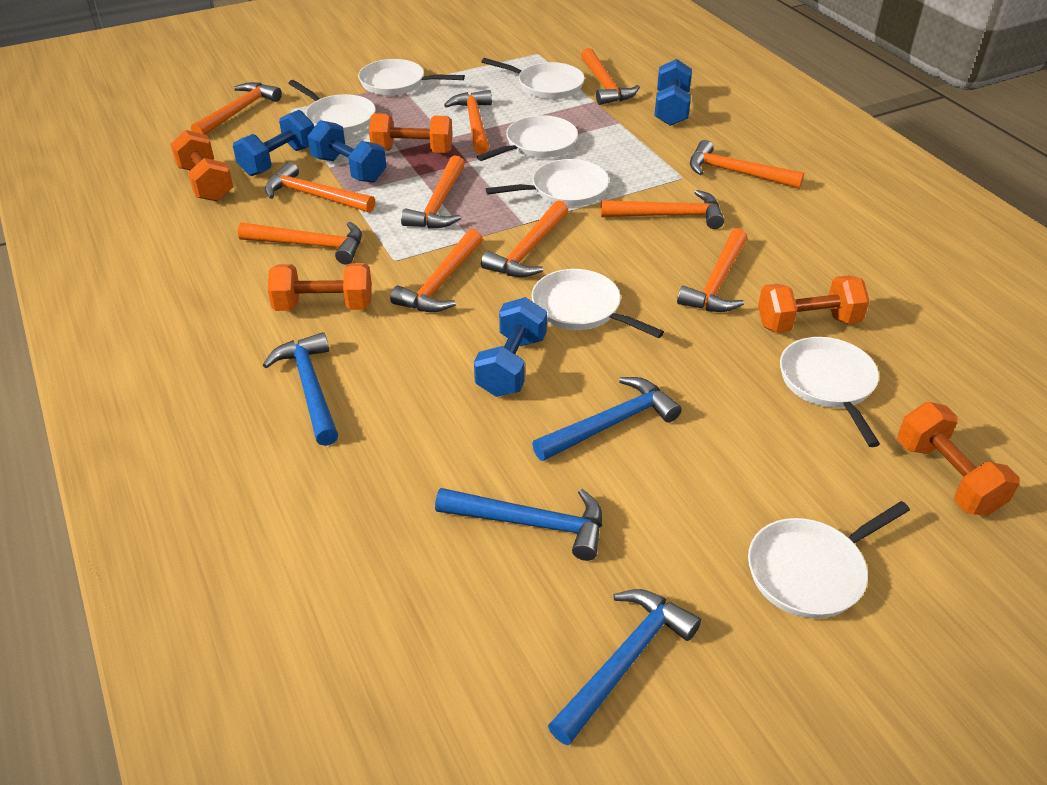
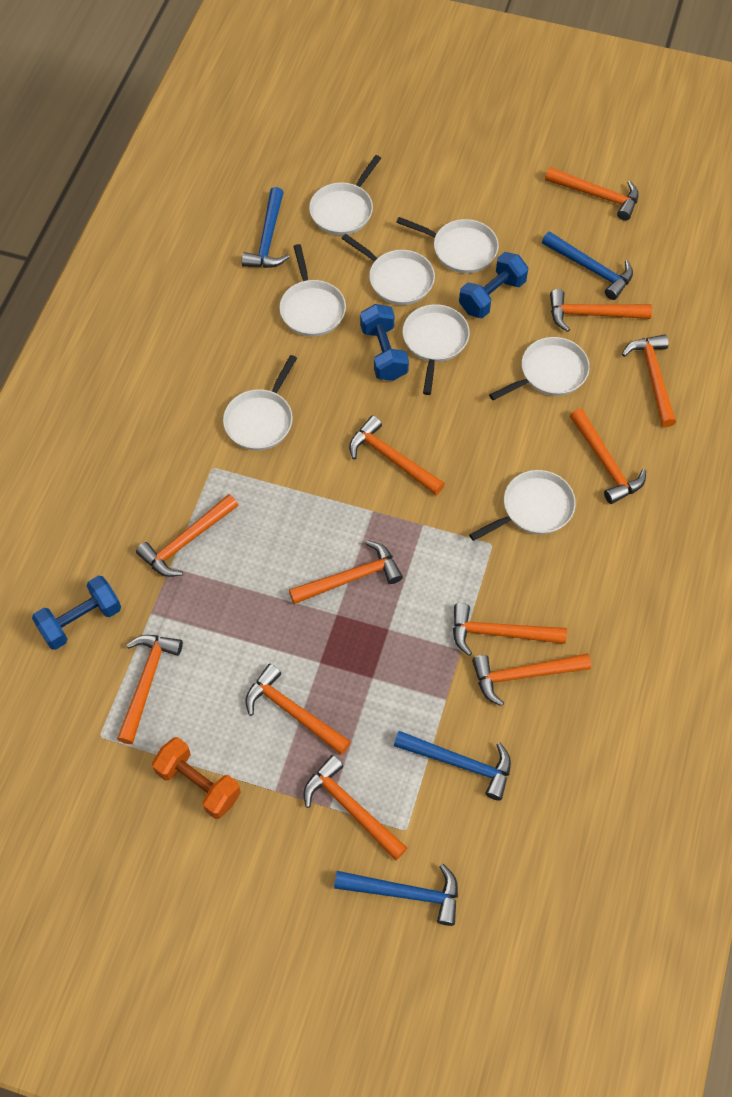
blue dumbbell: [233,110,314,176] [308,120,387,183] [474,297,547,397] [654,59,692,126] = 4 -> [32,576,121,650] [360,304,409,381] [459,252,528,318] = 3
orange dumbbell: [170,130,233,201] [268,263,372,311] [369,113,453,153] [758,275,870,333] [897,402,1020,516] = 5 -> [152,737,241,819] = 1
orange hammer: [191,82,282,135] [238,222,362,264] [265,162,375,213] [390,229,483,312] [401,156,465,229] [444,90,492,154] [481,200,569,277] [581,48,640,105] [601,190,724,229] [677,228,748,312] [690,140,804,189] = 11 -> [117,635,183,744] [136,494,238,577] [246,664,351,755] [289,540,403,604] [304,755,407,860] [349,416,445,495] [453,603,567,656] [472,653,591,706] [545,167,639,221] [550,289,652,332] [570,408,646,504] [622,334,676,427] = 12

